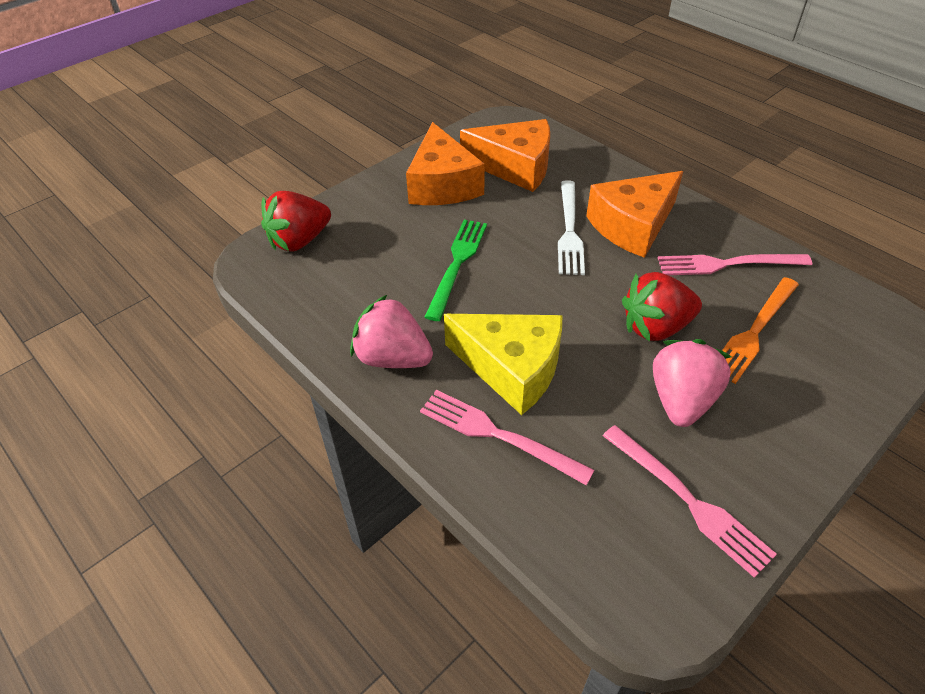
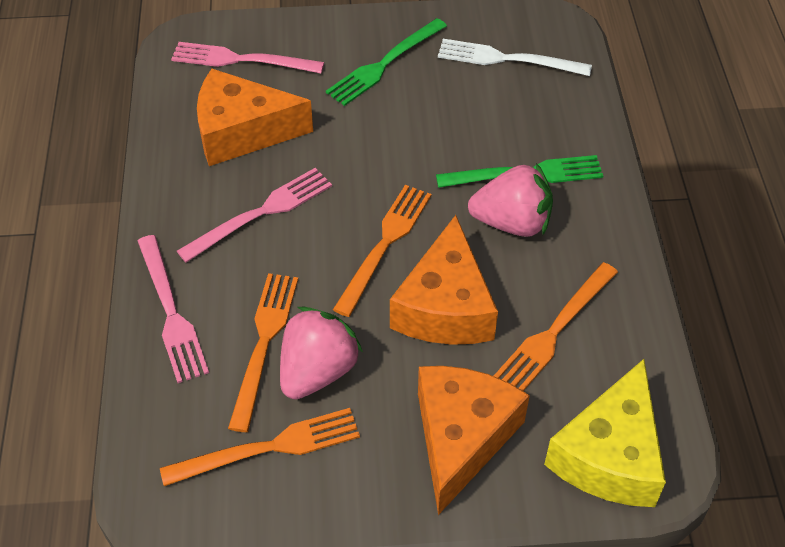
green fork: [425,220,487,321] = 1 -> [326,18,447,106] [436,155,603,188] = 2
orange fork: [722,277,799,384] = 1 -> [160,408,360,486] [228,273,298,432] [333,185,431,317] [494,262,618,391] = 4
red strawberry: [261,191,331,252] [622,272,702,342] = 2 -> none = 0

